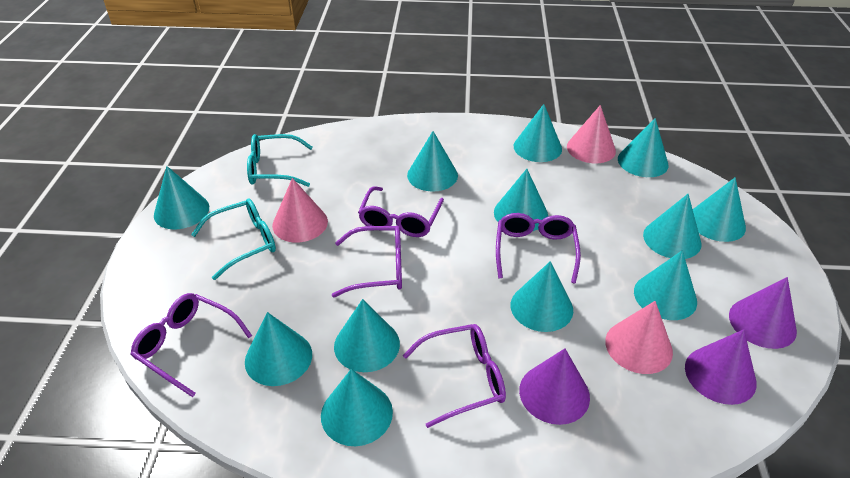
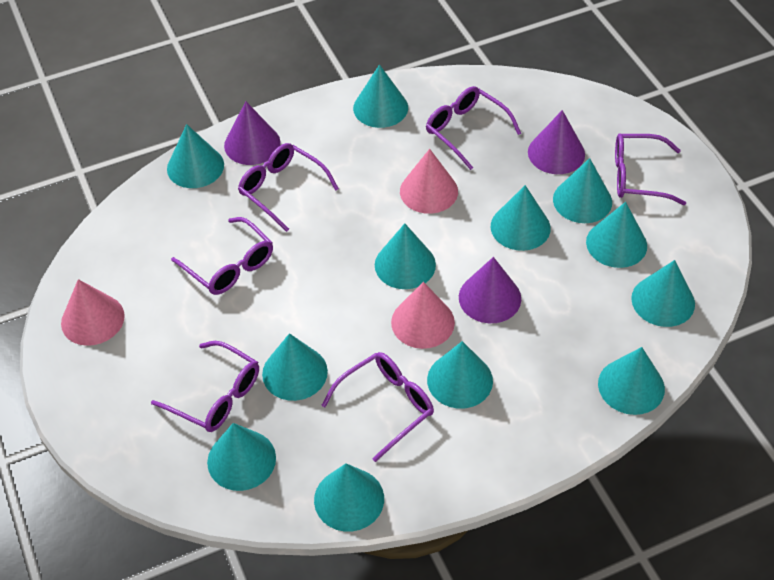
purple glasses: [130,293,252,397] [332,225,402,297] [358,186,444,237] [403,324,506,428] [496,213,581,284] = 5 -> [151,341,259,432] [171,217,273,295] [238,143,339,232] [321,352,434,462] [426,86,521,170] [615,133,686,205] = 6
turquoise glasses: [191,199,276,280] [247,134,313,187] = 2 -> none = 0

